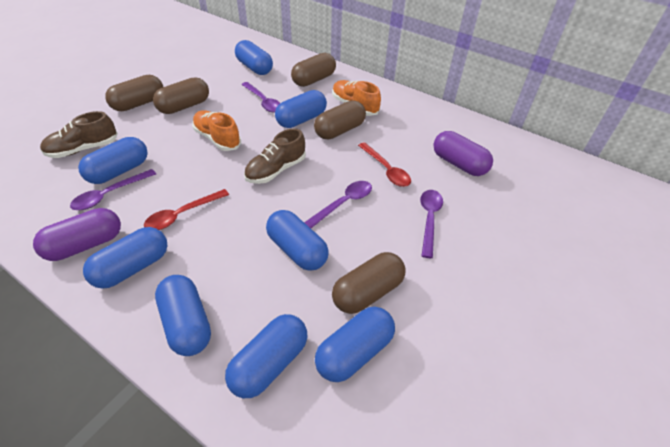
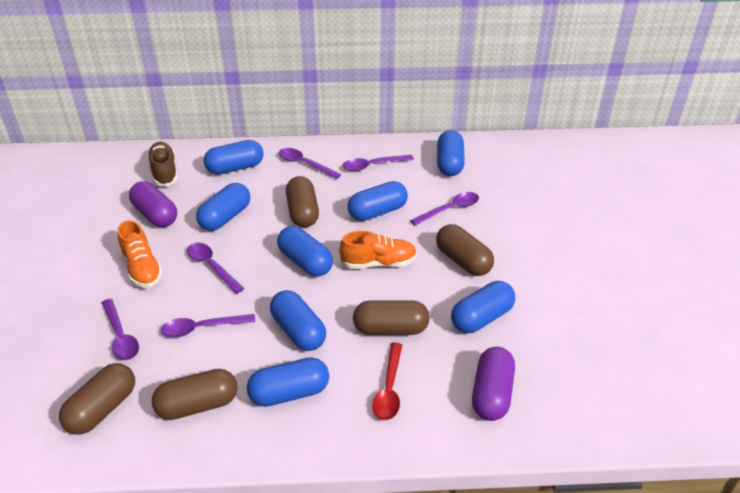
brown shoe: [40,111,118,158] [244,129,306,184] = 2 -> [147,142,178,186] = 1
purple spoon: [70,169,156,210] [242,82,280,112] [304,181,372,228] [420,190,443,258] = 4 -> [102,299,139,360] [161,314,255,338] [187,243,244,294] [279,148,341,179] [343,155,414,171] [410,192,479,226] = 6
red spoon: [144,189,229,230] [358,142,411,187] = 2 -> [372,342,402,420] = 1

